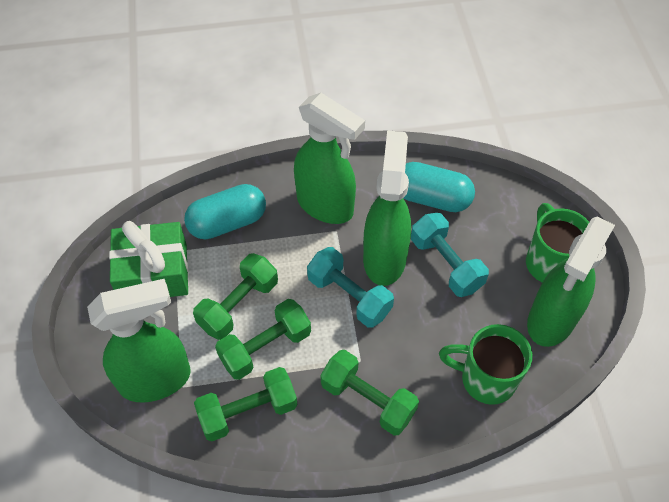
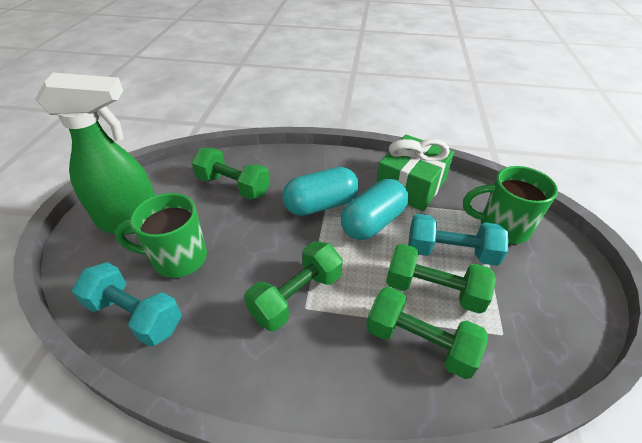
green spray bottle: [87,279,191,403] [294,93,365,224] [363,130,411,286] [527,216,615,347] = 4 -> [35,73,156,234] = 1

